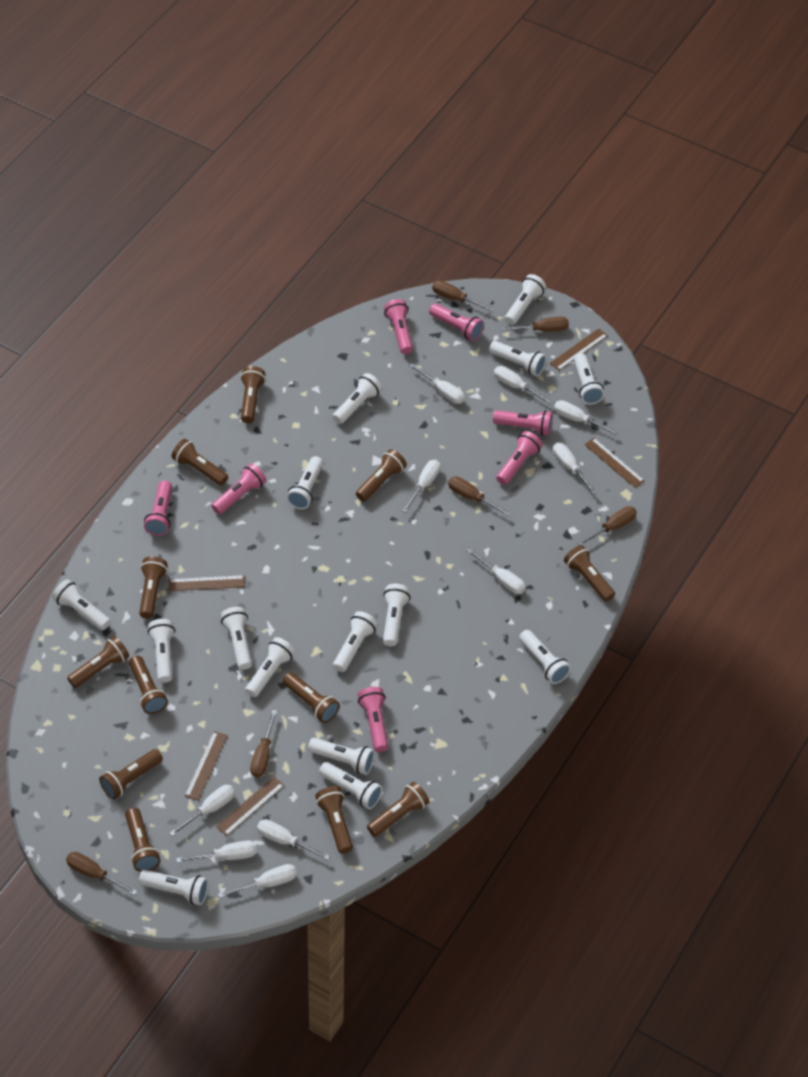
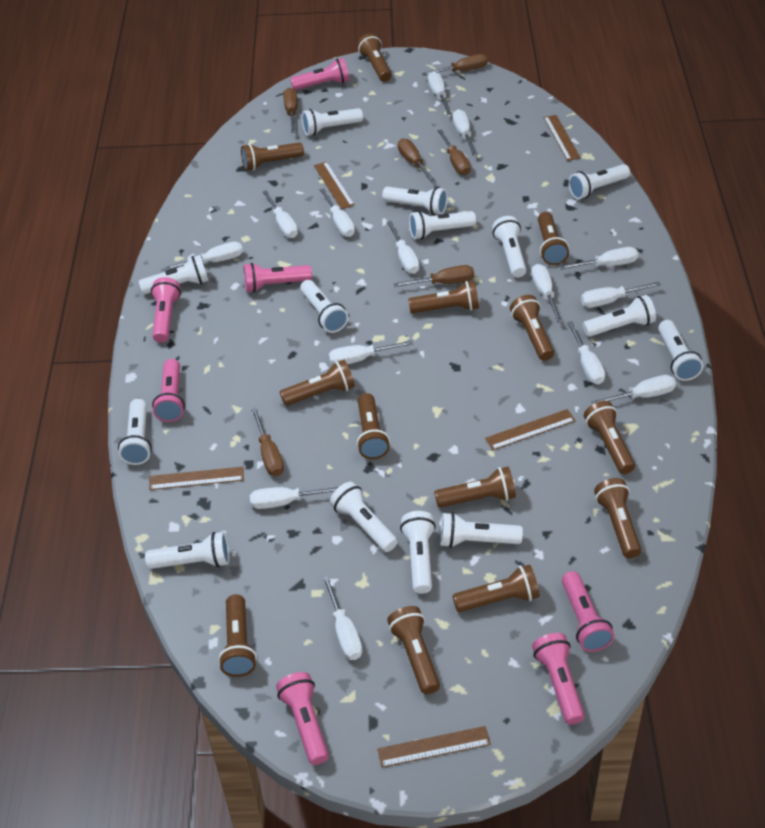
brown flashlight: [67,636,129,688] [99,749,163,799] [125,807,160,872] [129,656,168,714] [139,556,168,619] [171,439,228,486] [240,366,266,423] [283,672,340,723] [315,786,353,854] [356,449,407,502] [367,782,430,837] [564,545,615,602] = 12 -> [218,594,257,677] [241,142,304,171] [280,360,355,406] [357,33,392,82] [357,393,390,459] [387,606,440,694] [408,281,479,313] [434,467,516,508] [452,564,540,612] [510,295,554,361] [538,212,569,265] [584,401,635,474] [594,478,641,558] = 13
white flashlight: [52,579,111,630] [139,870,208,905] [148,619,175,683] [221,607,252,670] [245,637,295,697] [286,456,323,509] [308,738,375,775] [319,762,383,809] [333,373,382,424] [333,611,378,672] [383,584,410,646] [489,341,546,376] [505,274,546,325] [519,630,571,684] [574,353,604,405] = 15 -> [118,399,152,465] [139,255,209,294] [145,532,229,569] [300,280,348,333] [302,108,363,135] [330,482,398,552] [382,187,448,215] [400,511,436,594] [409,211,476,239] [441,512,523,548] [492,216,526,277] [568,164,630,199] [583,295,656,337] [658,320,703,381] = 14
white screwdriver: [170,785,235,836] [176,841,257,863] [218,864,297,898] [257,819,330,860] [402,460,441,513] [409,363,465,404] [466,548,526,594] [494,366,553,405] [553,443,597,495] [554,400,618,435] = 10 -> [165,242,243,270] [250,486,340,509] [262,190,298,238] [320,188,355,237] [322,575,363,660] [329,340,413,364] [387,221,419,274] [428,71,452,115] [452,109,477,156] [531,264,563,323] [559,247,638,270] [567,321,605,384] [581,282,661,308] [592,375,676,404] = 14

